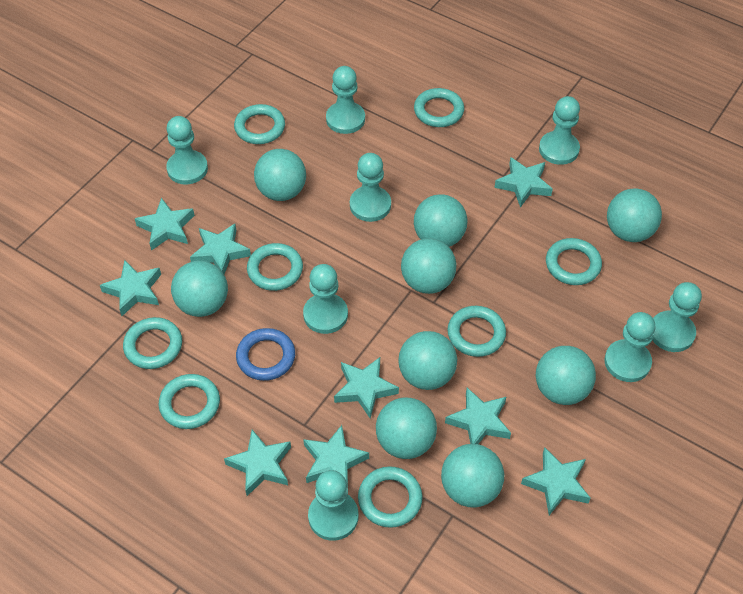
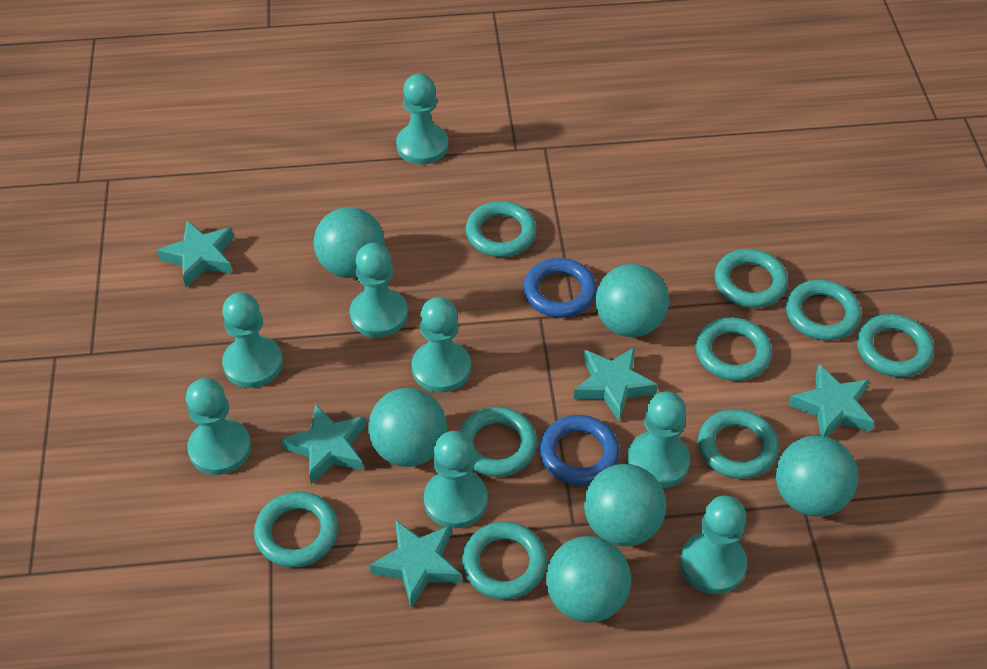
blue ring: [236,328,295,381] = 1 -> [523,258,597,318] [539,415,620,485] = 2
turquoise ball: [171,261,228,317] [254,149,306,201] [376,398,437,459] [398,331,457,390] [401,238,456,294] [414,194,468,247] [441,444,504,508] [536,346,596,405] [607,189,662,242] = 9 -> [314,207,385,278] [368,388,447,467] [546,536,631,622] [584,464,666,546] [595,264,669,337] [776,436,858,517] = 6
turquoise ring: [123,317,182,369] [159,374,220,429] [234,104,285,144] [247,243,303,291] [358,466,423,528] [414,88,464,127] [447,306,506,357] [546,238,602,285] = 8 -> [254,492,338,567] [459,407,537,477] [462,522,547,599] [466,201,537,257] [696,317,772,381] [698,409,779,479] [714,249,788,308] [786,280,861,341] [857,314,934,377] = 9
turquoise star: [100,260,161,316] [135,198,195,251] [190,224,251,274] [224,430,291,496] [303,425,369,488] [334,357,399,418] [445,388,511,444] [494,157,553,207] [521,447,590,515] = 9 -> [157,220,234,287] [281,404,366,485] [370,520,461,608] [574,347,658,421] [788,364,874,437] = 5

